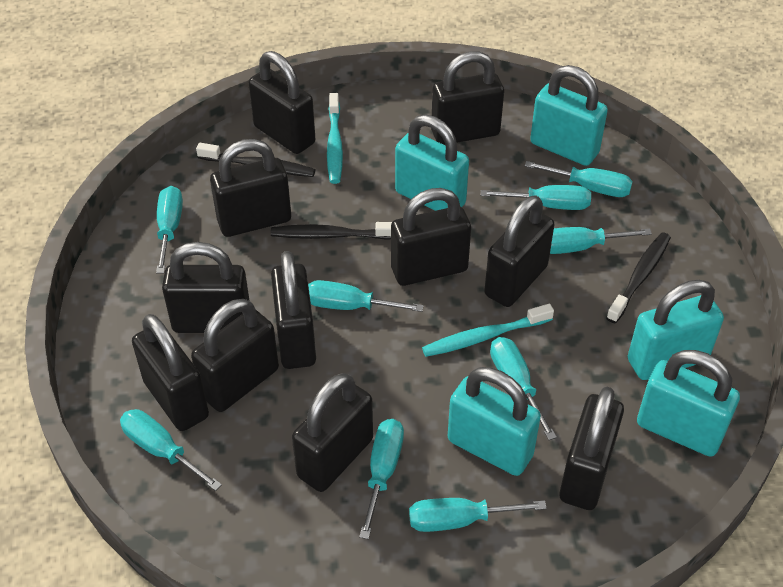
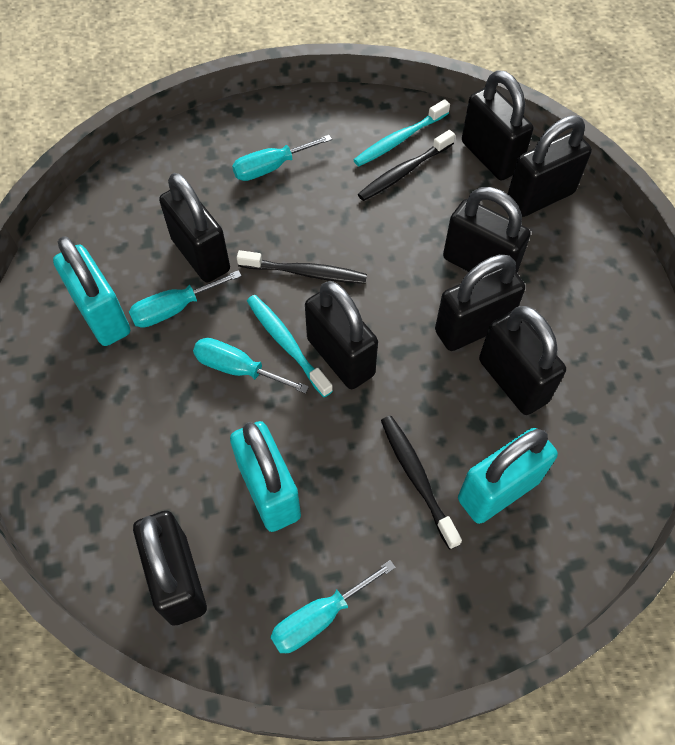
black padlock: [132,314,209,431] [162,242,250,333] [191,299,279,412] [210,139,291,237] [248,51,315,154] [271,251,316,369] [292,373,373,492] [391,188,471,286] [431,52,504,145] [484,195,555,307] [560,387,624,510] = 11 -> [133,511,207,626] [159,173,230,282] [305,281,378,389] [435,255,525,351] [443,187,531,272] [462,70,533,181] [479,306,566,415] [508,115,592,217] = 8
turquoise padlock: [395,115,469,211] [448,367,541,476] [530,65,608,166] [628,279,724,380] [637,350,740,457] = 5 -> [53,236,130,346] [230,421,301,532] [458,428,558,524] = 3
turquoise screwdriver: [120,409,222,491] [156,186,183,274] [308,280,424,312] [359,419,404,539] [409,498,547,532] [480,185,591,210] [490,337,557,440] [525,161,633,197] [550,227,652,254] = 9 -> [129,270,242,328] [193,338,309,394] [232,135,332,181] [270,560,396,653] = 4

